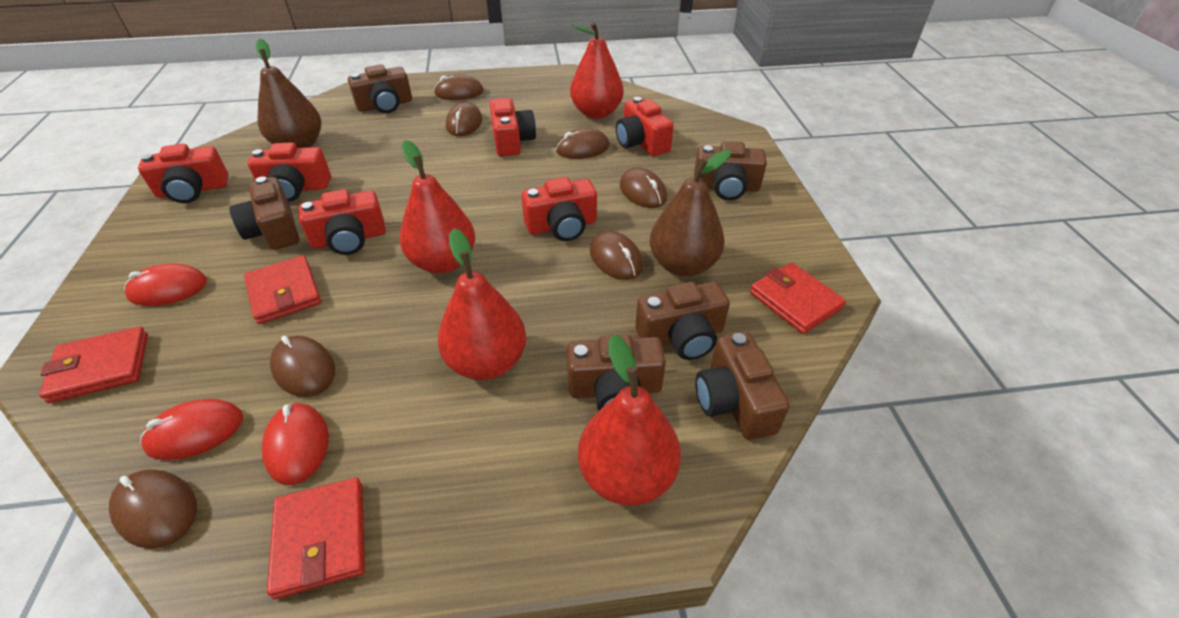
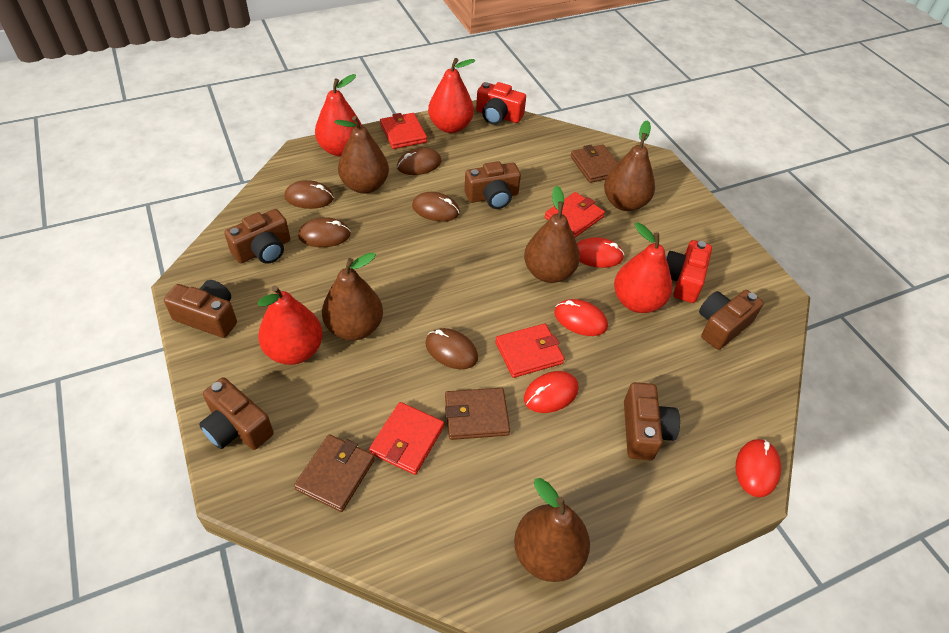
brown mouse: [109,470,197,549] [270,336,335,397] [434,74,484,100] [446,102,482,136] [556,128,610,159] [590,231,643,280] [620,168,667,208] = 7 -> [285,180,334,209] [298,217,351,247] [397,147,442,175] [412,192,460,222] [426,328,478,369] = 5
brown pear: [256,39,321,148] [650,150,731,277] = 2 -> [322,252,383,341] [335,116,389,194] [514,478,590,582] [524,186,580,283] [604,120,655,211] = 5
brown wallet: none = 0 -> [294,434,375,512] [445,388,510,440] [571,144,618,183] = 3
red camera: [138,144,229,203] [248,142,331,202] [299,189,386,255] [490,98,536,157] [521,177,597,241] [616,97,674,156] = 6 -> [476,82,526,125] [666,240,712,303] = 2
red mouse: [124,263,207,306] [140,399,243,460] [262,403,329,485] = 3 -> [524,371,579,413] [554,299,608,336] [577,237,624,268] [735,439,781,497] = 4

